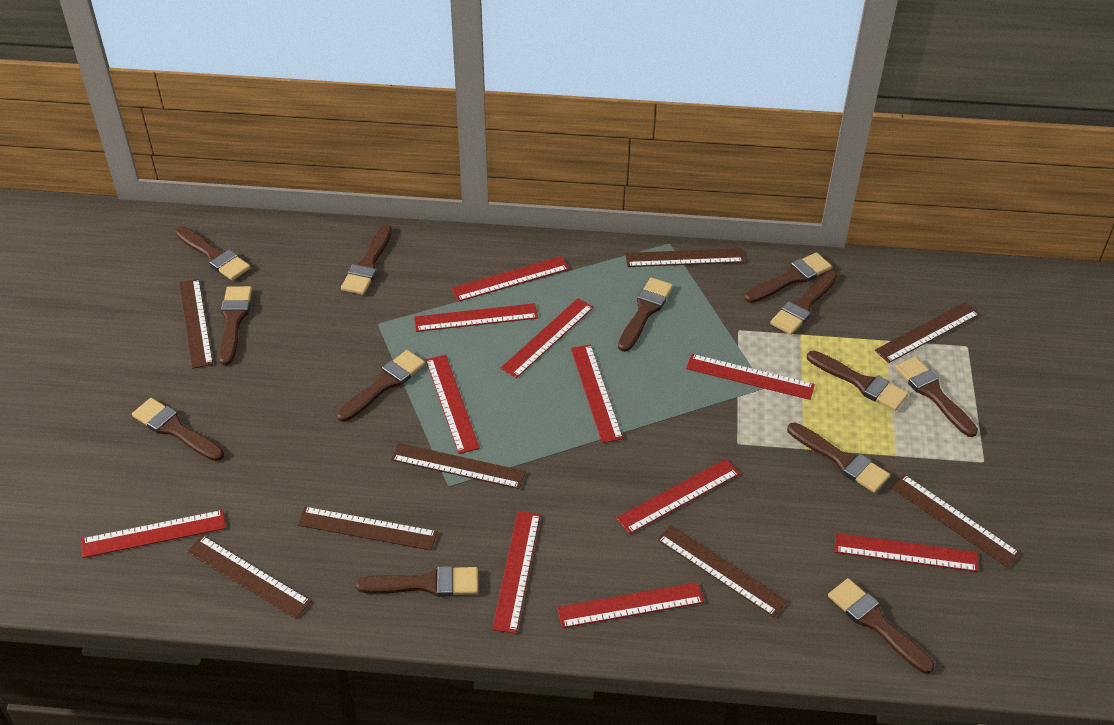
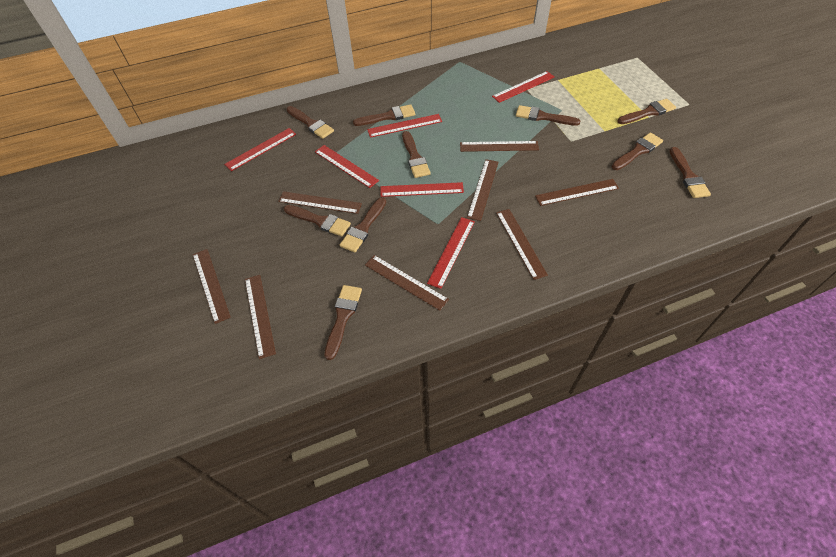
brown brush: [132,398,224,461] [175,226,251,281] [219,286,252,365] [337,350,425,422] [341,225,392,295] [356,566,478,597] [618,277,673,352] [745,252,832,303] [770,270,838,335] [787,422,890,493] [807,350,909,411] [828,578,934,674] [895,357,978,437] = 13 -> [284,205,351,236] [287,106,334,139] [324,285,362,360] [340,197,386,252] [353,104,415,126] [402,131,431,178] [516,105,580,126] [612,132,663,170] [618,99,676,124] [670,147,711,198] = 10
red ruler: [81,510,226,558] [414,303,538,332] [426,355,480,454] [451,256,569,302] [492,511,540,634] [501,298,594,378] [557,582,704,628] [571,344,623,443] [616,459,740,534] [686,354,815,400] [835,533,978,572] = 11 -> [224,128,296,171] [315,145,379,188] [367,114,442,138] [381,182,464,197] [427,217,475,289] [492,71,554,103] = 6

